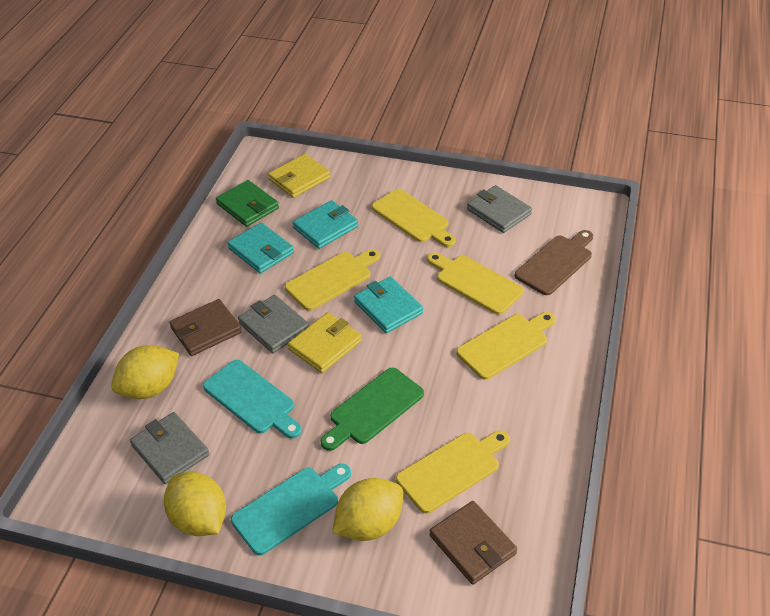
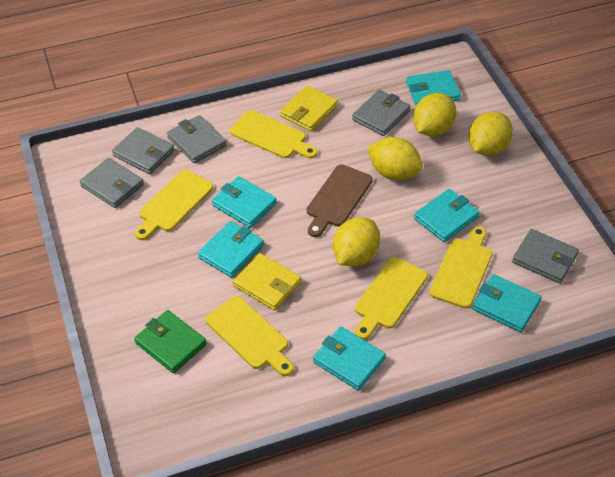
brown wallet: [169,299,242,356] [429,501,517,585] = 2 -> none = 0
green cutting board: [321,367,424,451] = 1 -> none = 0
grey wallet: [130,412,209,484] [238,295,309,353] [467,185,532,233] = 3 -> [80,158,144,208] [112,127,175,174] [167,115,227,163] [352,90,410,136] [512,229,579,283] = 5
turquoise cutting board: [203,360,302,439] [231,464,351,555] = 2 -> none = 0
turquoise wallet: [228,223,294,273] [293,200,358,249] [354,276,423,333] = 3 -> [198,221,264,278] [212,176,277,228] [313,326,386,390] [406,70,461,106] [414,189,480,242] [472,274,542,332] = 6
yellow lemon: [111,345,179,399] [164,472,226,536] [332,478,403,541] = 3 -> [333,217,380,266] [367,137,423,180] [413,93,456,136] [469,111,513,156] = 4

